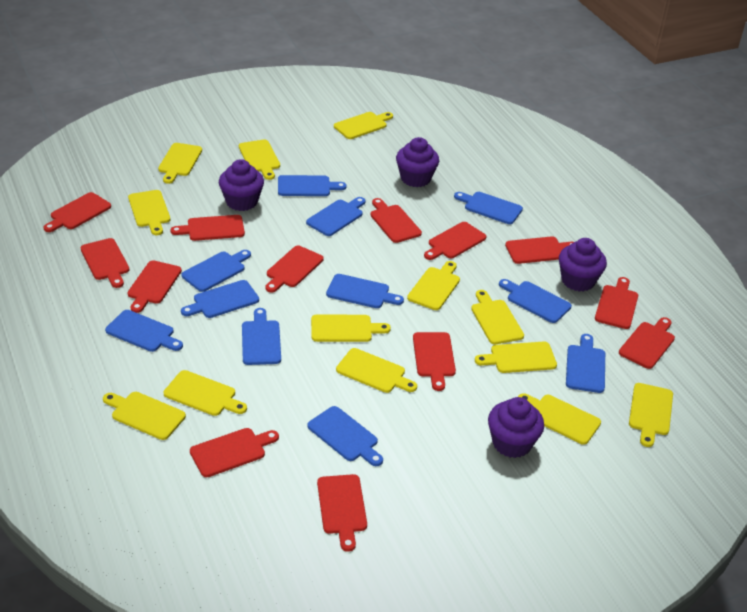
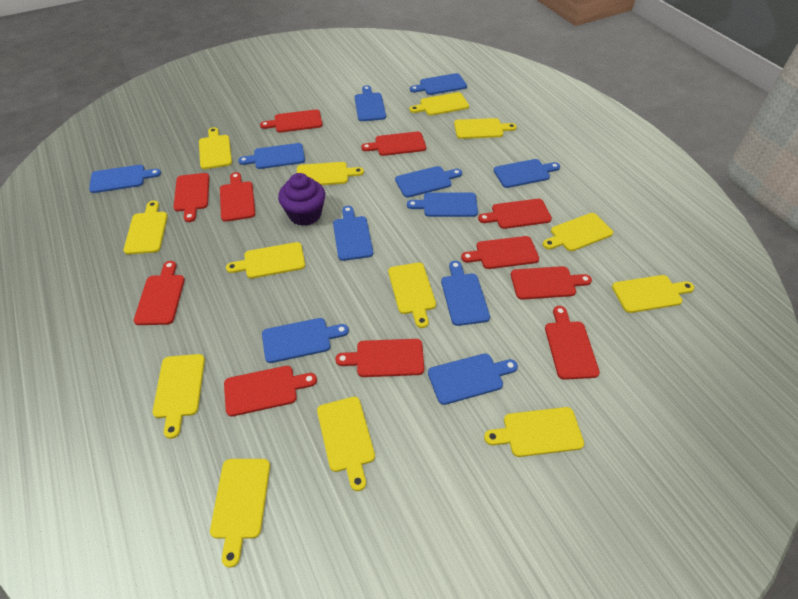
purple cupcake: [219,159,264,211] [396,137,439,187] [488,397,544,458] [559,238,607,292] = 4 -> [278,173,325,226] = 1
red cutting board: [43,192,111,232] [80,238,129,288] [127,260,182,313] [170,215,245,241] [190,428,279,477] [265,246,323,293] [317,474,367,552] [370,198,422,243] [413,332,456,391] [424,222,486,260] [505,236,573,264] [595,277,638,329] [619,317,675,369] = 13 -> [134,261,185,325] [173,173,209,222] [220,172,255,222] [224,366,317,416] [260,109,322,132] [335,339,424,377] [361,132,426,156] [461,236,539,269] [478,199,552,229] [511,266,592,300] [545,306,600,380] = 11

